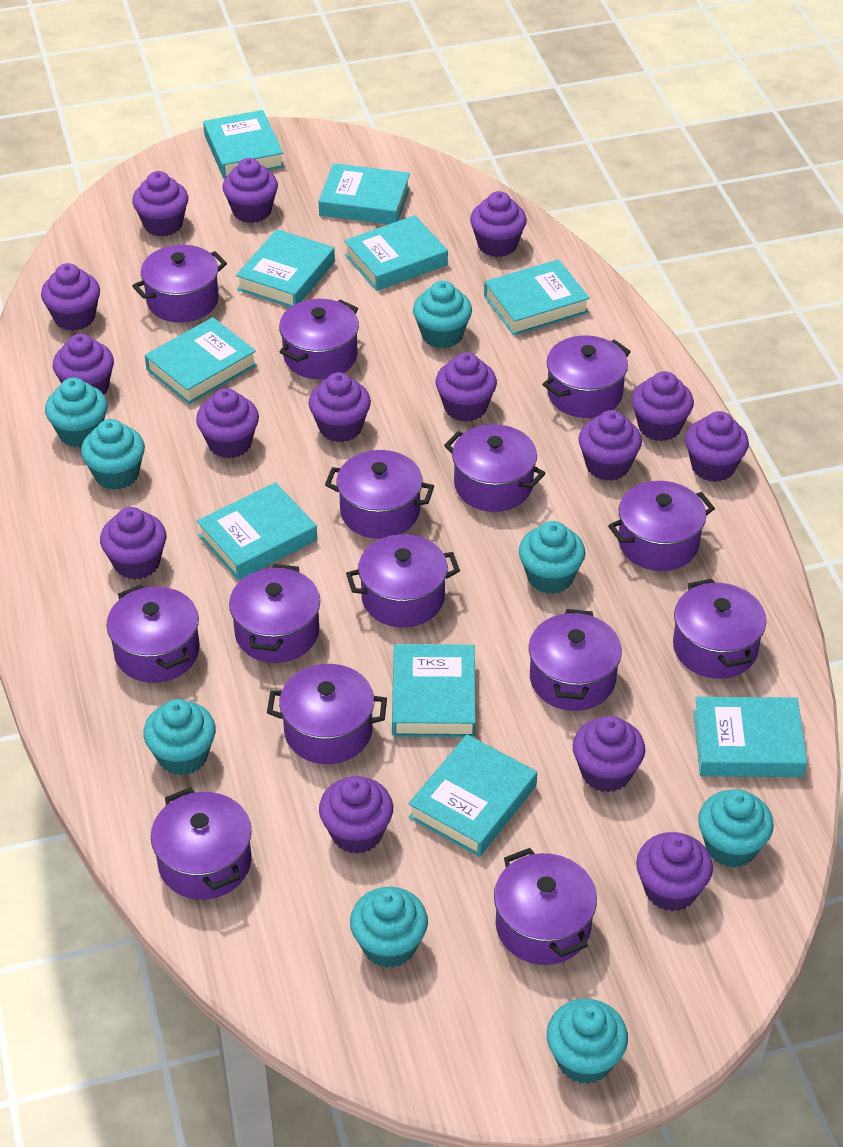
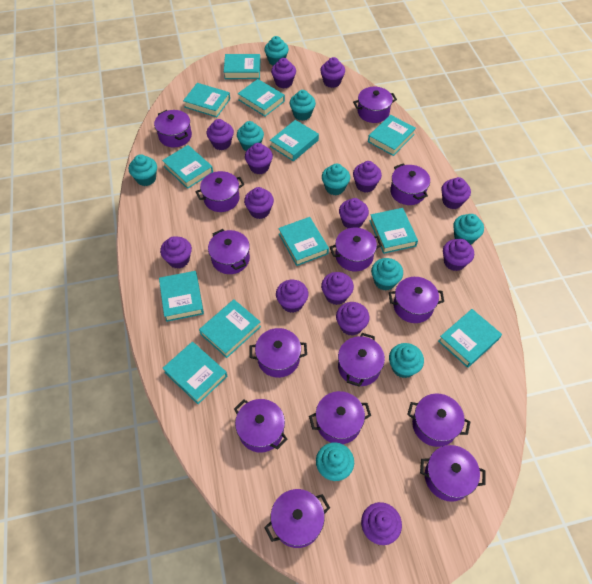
purple cupcake: [41,263,100,331] [53,334,114,394] [100,507,166,580] [132,171,188,237] [196,388,259,458] [222,158,278,223] [309,372,371,442] [319,776,393,854] [435,352,497,422] [470,191,527,257] [573,716,645,793] [578,410,642,481] [632,371,694,441] [636,832,713,911] [685,411,749,482] = 15 -> [160,236,192,269] [207,119,234,150] [244,187,274,219] [245,143,273,174] [271,58,296,88] [276,280,308,313] [320,57,345,88] [321,272,354,305] [336,302,370,336] [339,198,369,229] [353,161,382,193] [361,502,402,545] [441,177,471,209] [443,239,474,271] = 14
turquoise book: [145,317,257,404] [197,482,317,580] [203,110,284,179] [236,229,335,307] [319,163,410,224] [344,215,448,291] [392,644,476,737] [408,734,537,857] [484,259,590,335] [693,697,807,777] = 10 -> [159,271,204,322] [162,145,213,189] [163,342,227,404] [183,83,230,117] [199,299,261,358] [224,54,260,79] [238,79,285,116] [270,120,319,161] [278,217,329,266] [368,115,416,156] [369,208,418,254] [438,309,502,368] = 12
turquoise cupcake: [45,378,108,448] [81,419,145,490] [143,699,216,776] [350,887,428,968] [413,281,472,349] [519,521,585,594] [547,999,628,1084] [698,790,774,868] = 8 -> [129,154,157,186] [237,121,264,151] [264,36,289,66] [290,90,316,121] [316,442,354,481] [322,164,350,195] [371,258,403,290] [389,343,424,378] [453,214,484,245] = 9

